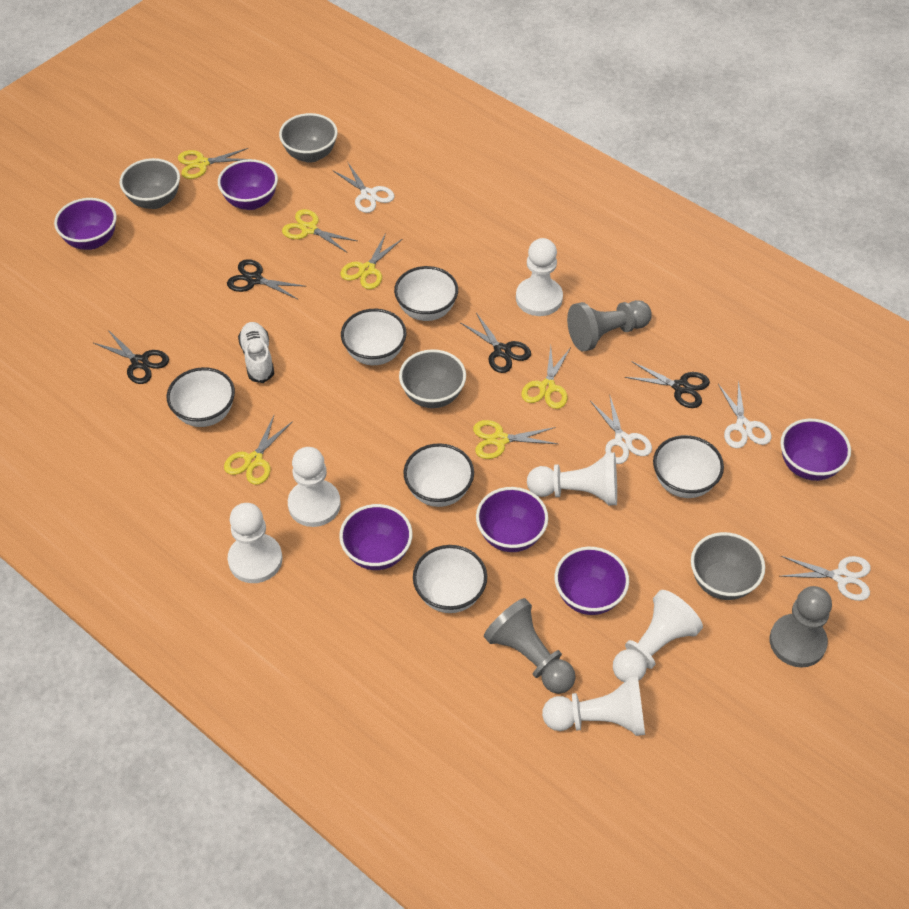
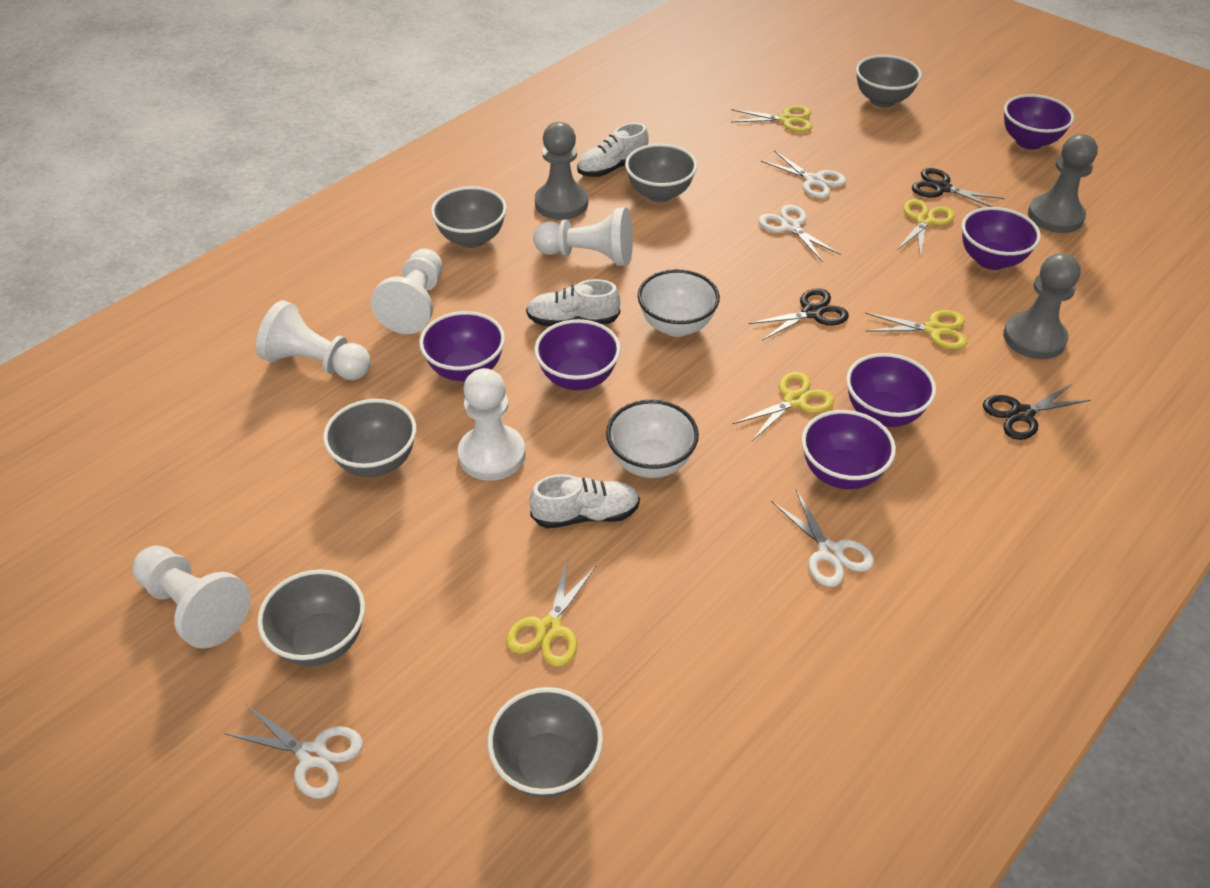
black scissors: [94,330,169,384] [227,259,307,299] [461,313,531,373] [625,362,710,408] = 4 -> [749,288,849,341] [912,168,1005,207] [983,383,1091,440] = 3
grey bowl: [120,158,180,209] [279,113,338,163] [399,349,466,408] [691,532,765,600] = 4 -> [257,569,365,666] [323,399,416,477] [431,186,507,248] [488,687,603,798] [625,144,697,202] [856,55,922,107] = 6
white bowl: [167,367,235,427] [341,309,406,365] [394,266,458,321] [403,443,474,507] [413,545,487,613] [653,435,724,498] = 6 -> [606,399,699,478] [638,269,720,337] = 2
white pawn: [228,503,282,583] [288,447,341,527] [516,238,563,316] [527,452,617,505] [542,675,645,736] [613,590,703,682] = 6 -> [132,545,251,649] [256,300,371,380] [371,248,442,334] [458,368,525,481] [533,208,633,266] = 5
white shoe: [238,322,274,383] = 1 -> [526,279,620,326] [529,474,640,529] [577,123,649,177] = 3
yellow scissors: [178,148,248,179] [224,416,293,485] [282,209,357,252] [340,233,402,289] [473,420,558,459] [521,346,571,409] = 6 -> [506,558,596,667] [731,105,812,132] [733,372,834,441] [865,310,967,350] [897,199,955,256] = 5

